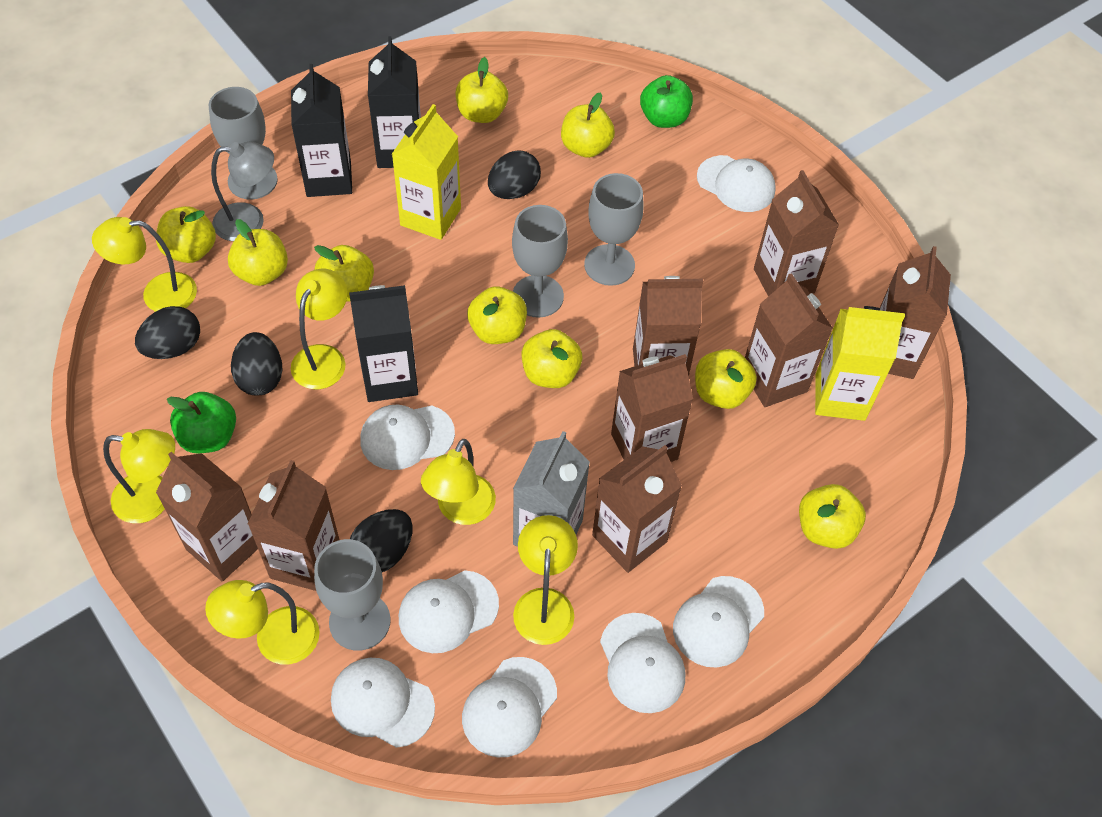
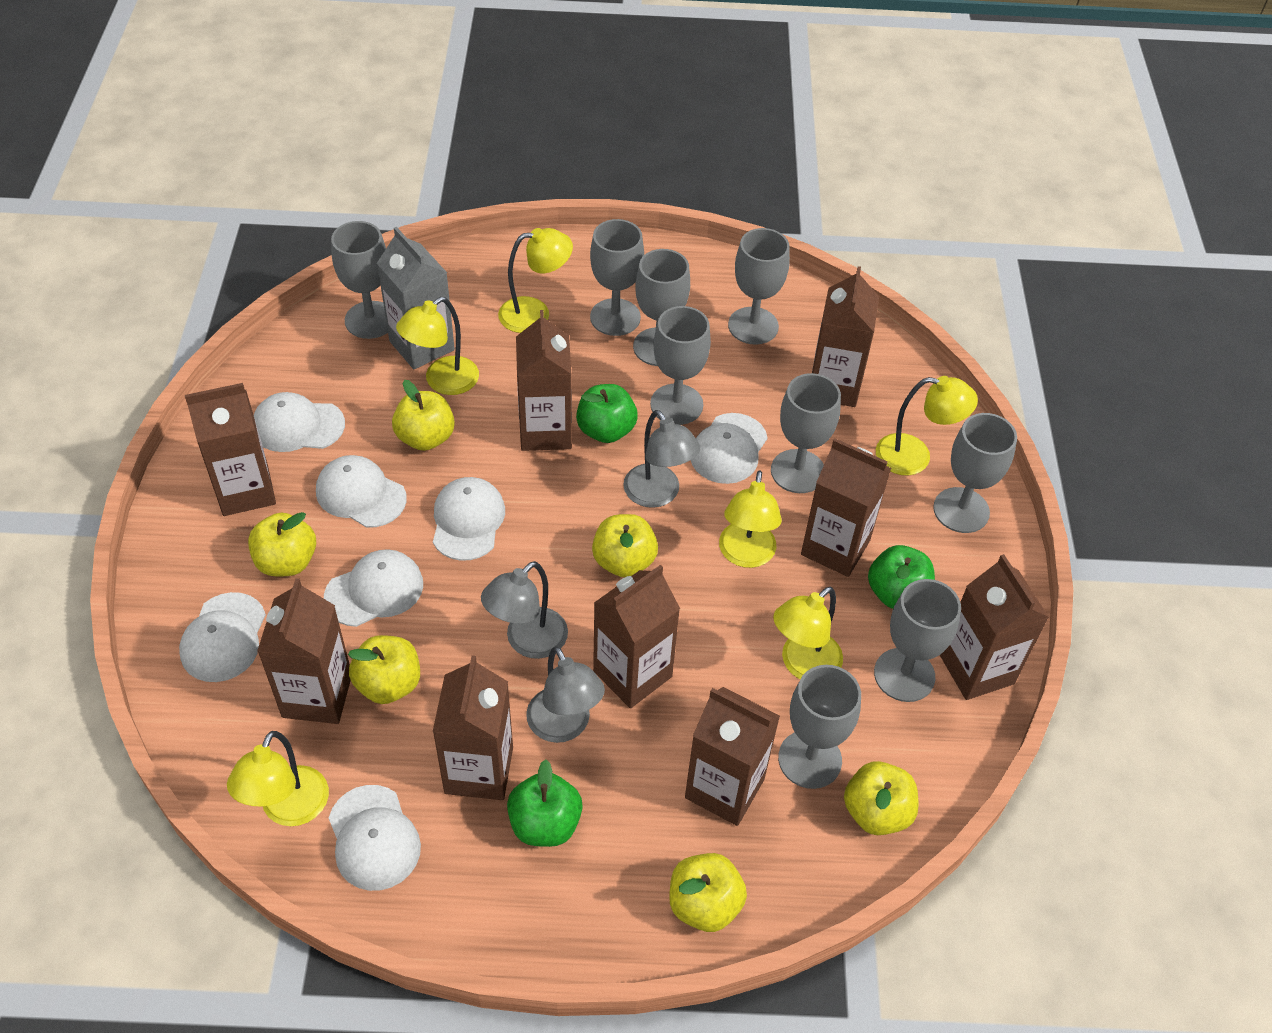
black carton: [291,64,352,197] [349,285,418,402] [368,36,421,168] = 3 -> none = 0
black egg: [135,306,200,359] [231,332,283,396] [350,509,413,572] [488,150,541,199] = 4 -> none = 0
brown carton: [156,452,258,581] [248,460,339,591] [592,445,682,573] [611,354,693,462] [633,276,703,377] [745,273,833,407] [754,170,839,296] [880,246,951,379] = 8 -> [185,383,276,516] [257,578,351,724] [433,656,513,800] [516,310,572,451] [593,565,680,708] [685,687,780,826] [801,438,891,577] [812,266,879,407] [940,554,1049,700] = 9
green apple: [167,392,236,453] [640,75,693,128] = 2 -> [507,759,583,847] [576,384,638,443] [868,545,935,609] = 3
grey goblet: [209,87,278,199] [314,539,391,651] [512,205,568,318] [584,173,644,286] = 4 -> [331,221,388,339] [590,219,644,336] [633,249,690,366] [650,306,711,425] [728,228,790,345] [771,373,841,493] [778,665,861,789] [874,579,961,702] [933,413,1017,533] = 9
grey lamp: [211,142,274,241] = 1 -> [481,561,568,659] [526,646,605,743] [623,410,700,508] = 3
yellow apple: [156,206,216,263] [228,219,288,286] [314,245,374,302] [456,57,508,123] [467,286,527,344] [521,329,582,388] [561,93,615,158] [695,349,757,409] [799,484,866,549] = 9 -> [248,512,316,577] [348,635,420,704] [392,380,455,451] [592,514,658,577] [669,853,747,932] [844,761,919,835] = 6
yellow carton: [392,104,461,240] [815,306,905,421] = 2 -> none = 0

